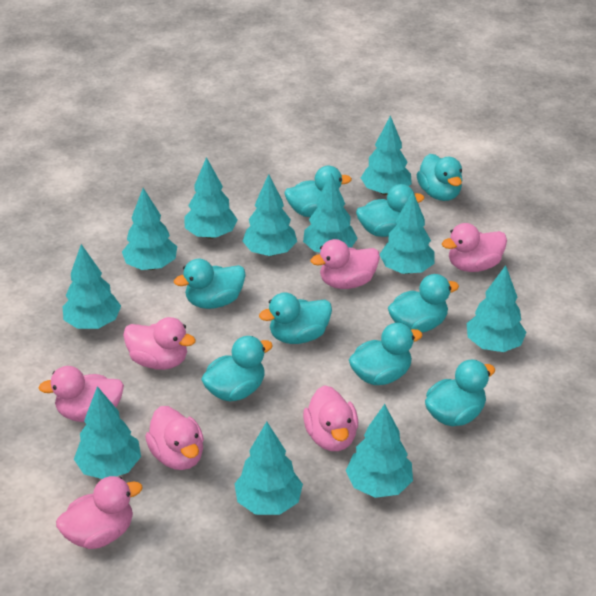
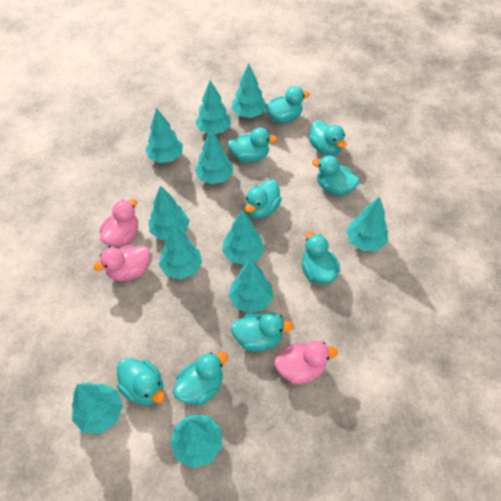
pink duck: [38,366,124,422] [56,476,143,549] [123,317,196,370] [145,406,204,470] [303,385,358,451] [310,239,380,289] [442,223,507,272] = 7 -> [93,245,150,281] [100,199,138,247] [274,341,338,384] = 3

